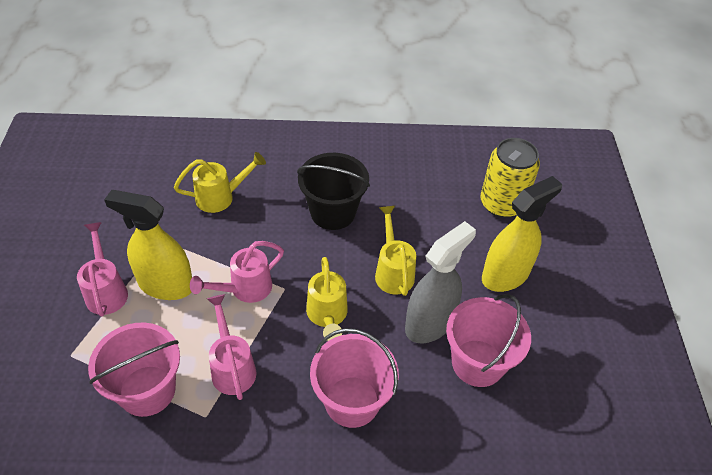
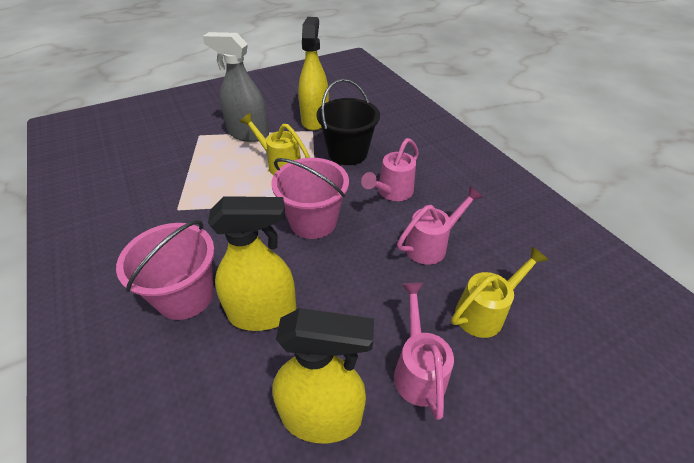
pink bucket: [88,323,180,417] [310,328,399,428] [446,294,531,387] = 3 -> [116,220,215,320] [271,158,349,239] = 2
yellow can: [480,138,540,218] = 1 -> none = 0
yellow spray bottle: [104,190,192,300] [482,176,562,292] = 2 -> [208,196,296,331] [272,308,374,443] [298,17,329,131] = 3
yellow watering can: [174,152,266,213] [306,257,348,341] [375,206,416,296] = 3 -> [240,113,310,175] [451,247,548,338] = 2

